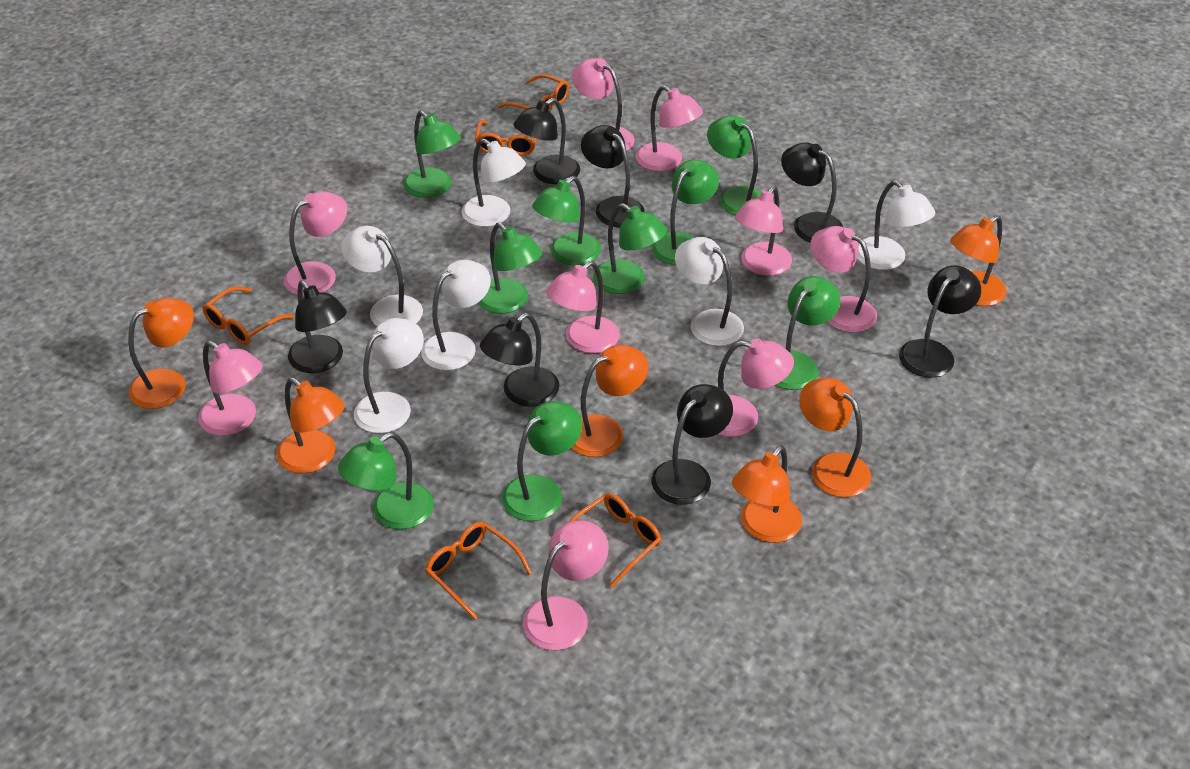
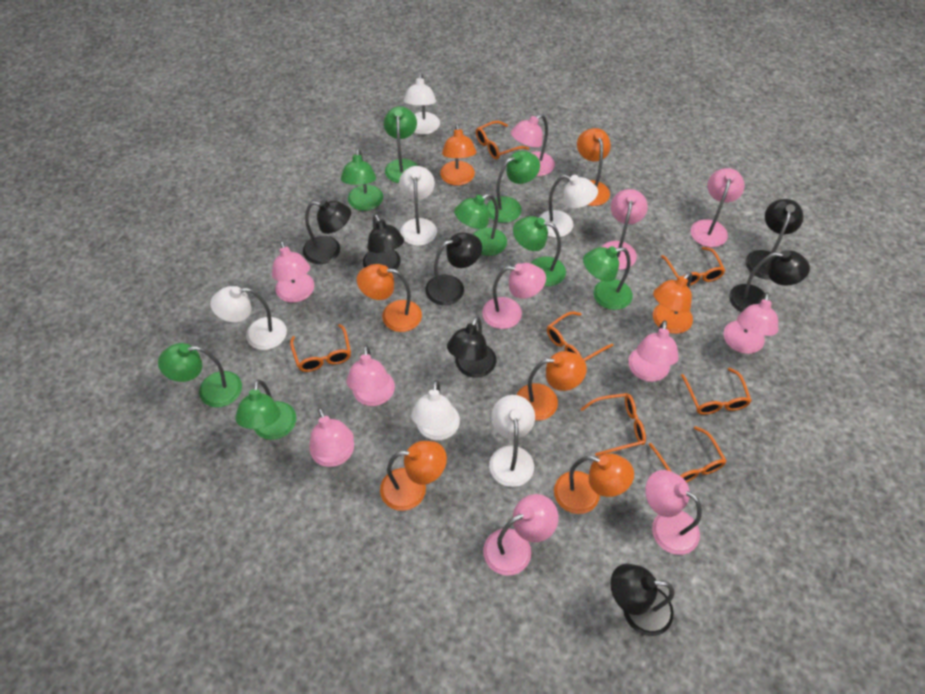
green lamp: [338,432,434,529] [403,111,461,198] [478,223,542,314] [502,401,582,521] [532,176,601,265] [593,203,667,294] [652,159,719,265] [707,115,761,215] [776,276,840,390] = 9 -> [158,343,242,408] [235,380,296,440] [341,149,383,211] [384,106,418,183] [454,194,507,256] [486,151,540,223] [513,216,566,286] [583,246,633,310] = 8
orange glasses: [203,286,294,345] [425,522,532,620] [475,120,537,156] [497,74,569,112] [569,493,661,588] = 5 -> [290,324,351,372] [476,121,529,159] [547,312,613,361] [580,393,646,456] [649,426,726,482] [661,247,725,286] [681,368,752,415] = 7
orange lamp: [128,298,194,409] [277,378,345,473] [571,345,648,457] [732,445,802,543] [799,378,871,497] [950,215,1006,306] = 6 -> [357,264,422,332] [380,441,447,511] [440,124,476,186] [517,351,587,421] [554,453,634,514] [577,128,611,206] [653,272,693,334] = 7
pink lamp: [198,341,263,436] [284,191,347,296] [523,521,609,650] [546,261,620,353] [572,58,635,151] [636,85,703,171] [718,338,794,437] [735,186,792,276] [810,226,877,333] = 9 -> [272,241,314,303] [309,407,354,467] [346,345,395,406] [482,263,546,329] [483,494,558,576] [511,114,555,176] [602,189,648,270] [628,321,679,382] [645,470,702,555] [691,168,745,247] [724,292,778,354] = 11

